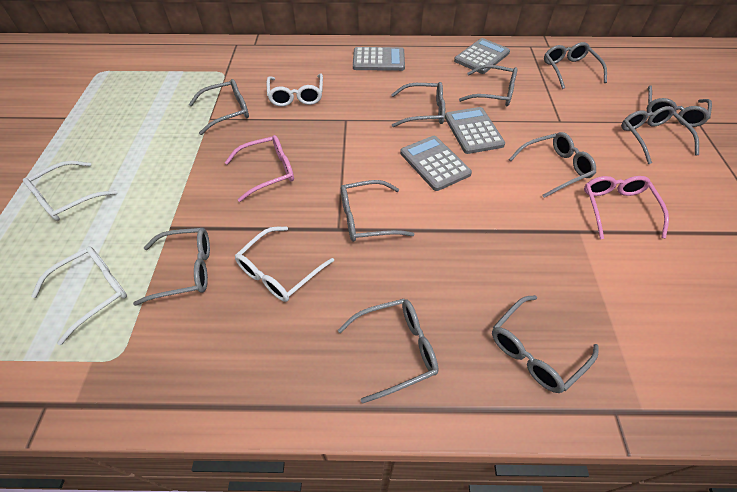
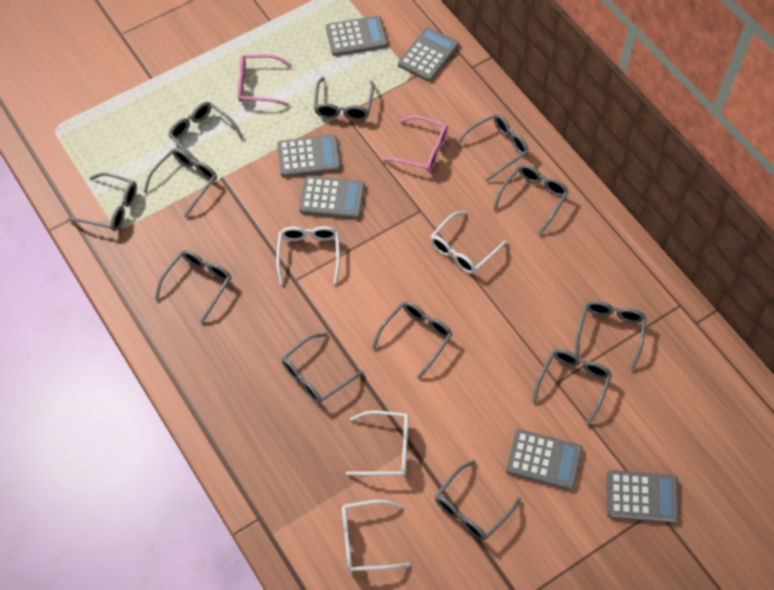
grey calculator: [353,47,405,71] [400,136,472,191] [445,107,505,154] [454,38,510,74] = 4 -> [277,135,341,177] [299,176,365,219] [326,16,388,56] [398,27,459,82] [506,429,583,490] [607,470,679,523] = 6
grey glasses: [133,228,210,306] [189,79,249,135] [338,299,438,403] [341,180,414,242] [391,82,445,127] [459,65,518,106] [492,295,599,393] [509,132,596,198] [544,42,607,89] [621,106,699,164] [646,85,712,127] = 11 -> [67,172,137,231] [144,148,217,218] [155,250,231,324] [169,102,244,162] [282,333,363,404] [314,77,374,121] [372,301,453,379] [435,460,521,541] [455,114,529,182] [493,164,569,235] [532,349,612,426] [575,301,646,370] = 12

